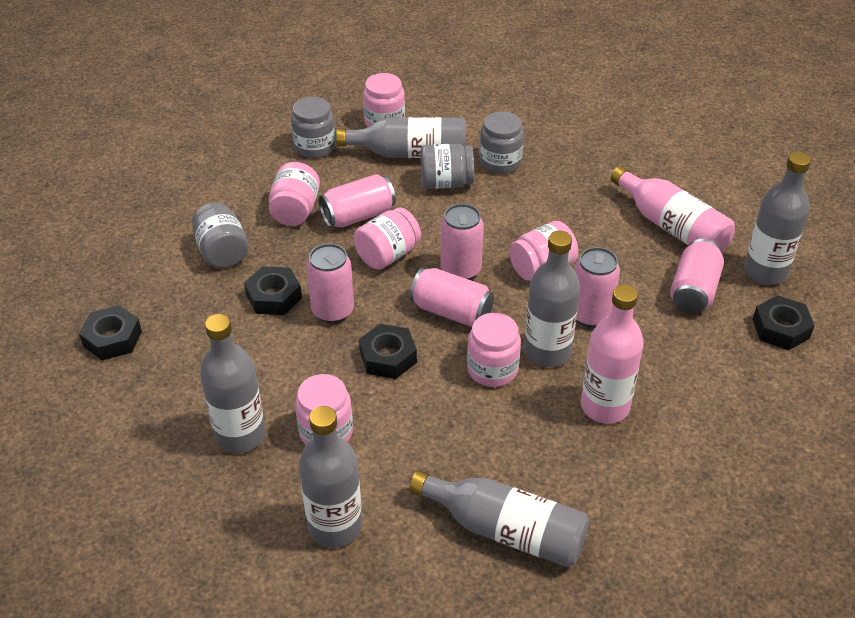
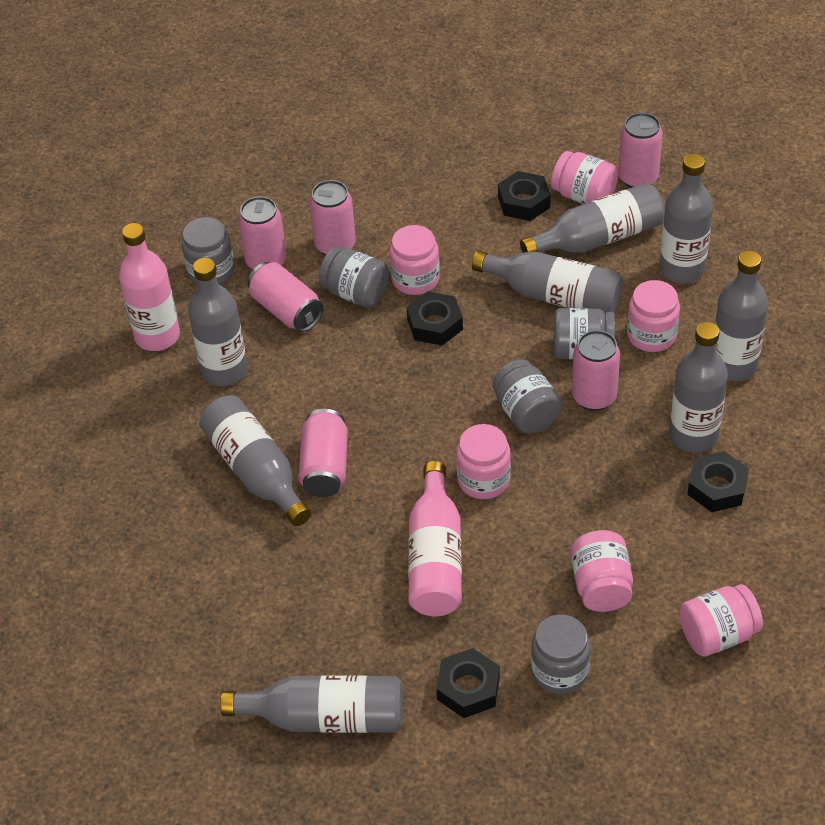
grey bottle: [200,314,266,454] [299,406,362,548] [336,117,466,158] [409,470,589,567] [524,231,580,367] [744,152,811,285] = 6 -> [188,258,247,386] [199,395,311,526] [220,676,403,733] [472,251,623,313] [520,183,665,253] [660,154,713,283] [669,322,728,453] [715,251,768,381] = 8
grey jar: [192,203,249,268] [291,97,336,158] [420,144,474,189] [479,111,524,174] = 4 -> [182,217,234,285] [319,247,389,308] [492,359,562,434] [531,614,591,694] [554,308,615,359] = 5

